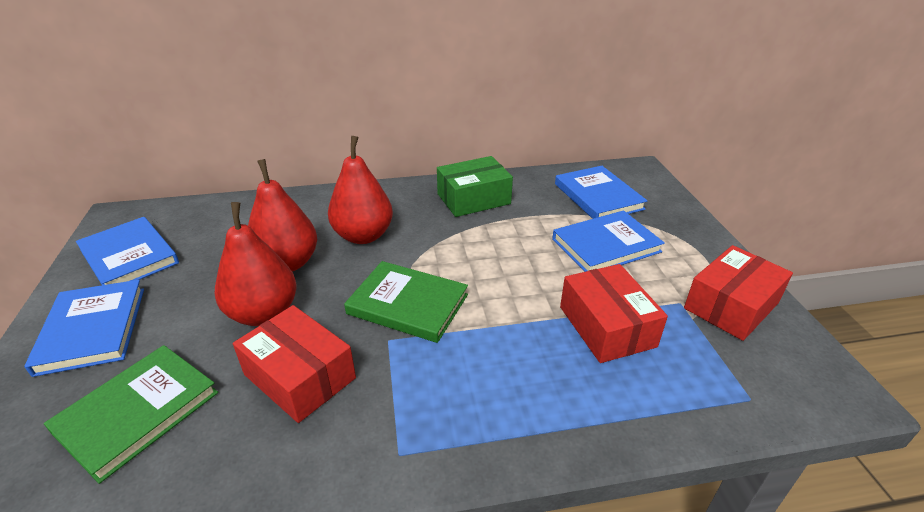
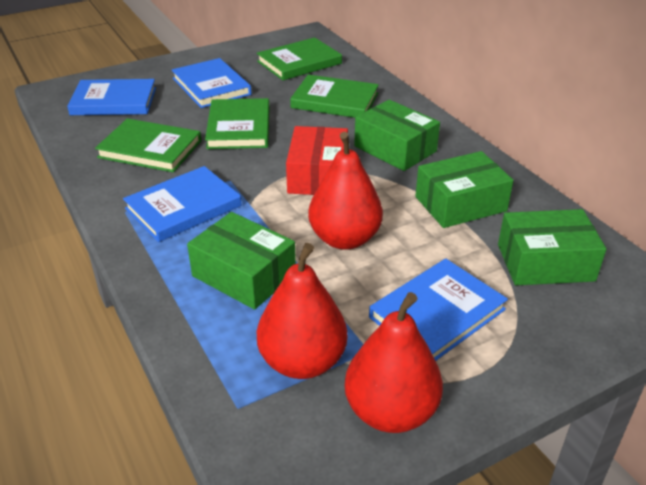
green book: [44,345,218,484] [344,261,468,343] = 2 -> [95,118,202,172] [205,98,269,149] [257,37,342,80] [290,74,379,118] = 4
green box: [437,156,513,217] = 1 -> [187,212,296,310] [354,100,440,171] [415,151,514,228] [498,209,606,285] = 4
red box: [233,305,356,423] [560,264,668,363] [684,245,793,341] = 3 -> [286,126,348,195] = 1

